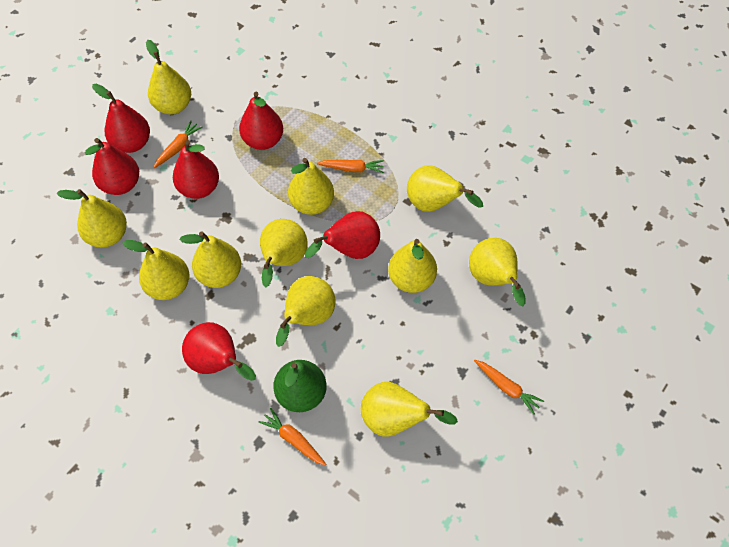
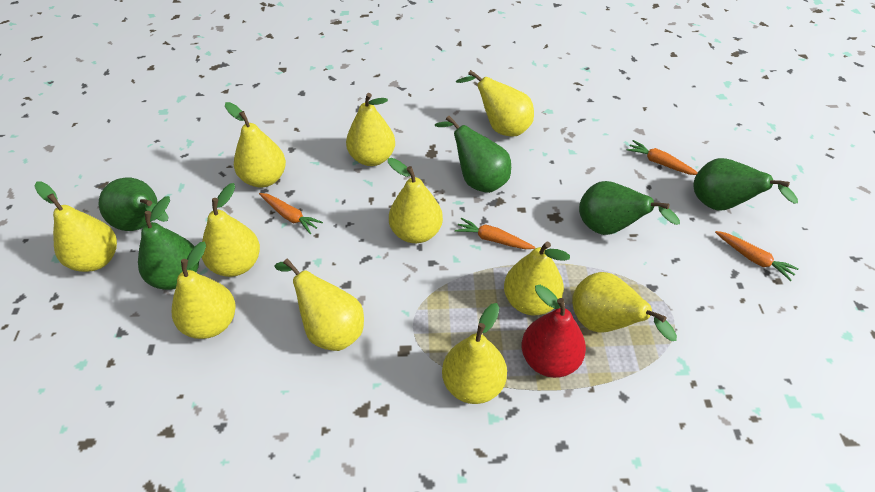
green pear: [273,360,327,412] = 1 -> [98,177,168,231] [138,196,199,290] [435,116,511,193] [579,181,680,235] [694,158,798,211] = 5
red pear: [85,138,139,195] [92,84,150,153] [173,140,219,199] [182,322,256,381] [239,92,283,150] [305,211,380,259] = 6 -> [522,285,586,378] = 1

